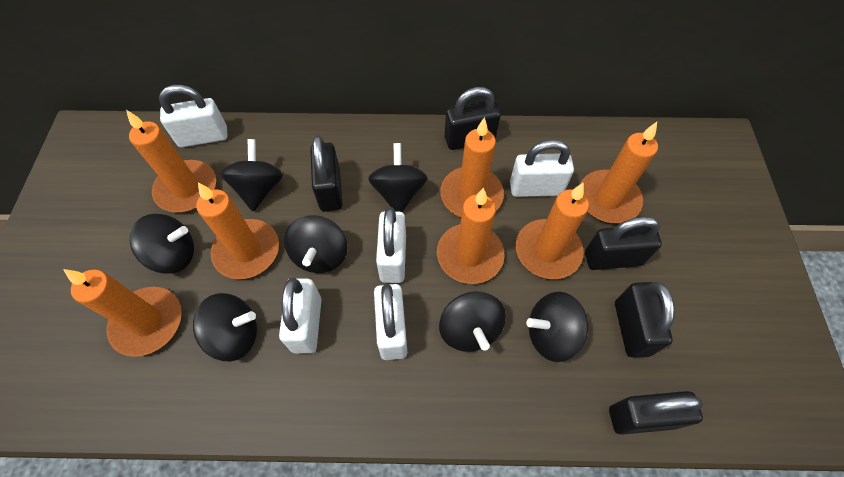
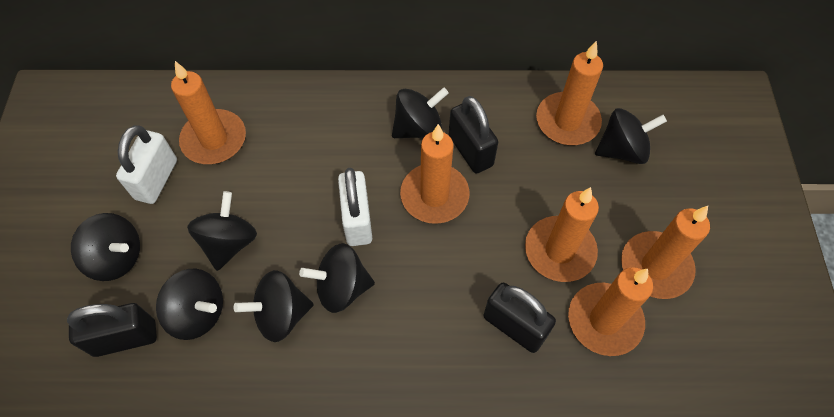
black padlock: [310,135,343,212] [445,87,501,150] [585,217,662,270] [609,391,703,435] [615,282,675,358] = 5 -> [67,303,157,357] [449,96,498,174] [483,283,556,353] = 3
orange candle: [63,269,182,357] [126,110,216,212] [196,182,279,279] [437,187,504,284] [440,117,504,217] [516,183,589,279] [580,122,658,223] = 7 -> [171,61,246,164] [400,124,470,224] [525,187,599,282] [536,41,603,145] [568,267,653,356] [621,206,710,299] = 6
white padlock: [159,85,228,147] [279,278,322,353] [374,284,407,360] [376,207,406,283] [510,140,574,197] = 5 -> [116,125,177,204] [338,168,372,246] = 2

